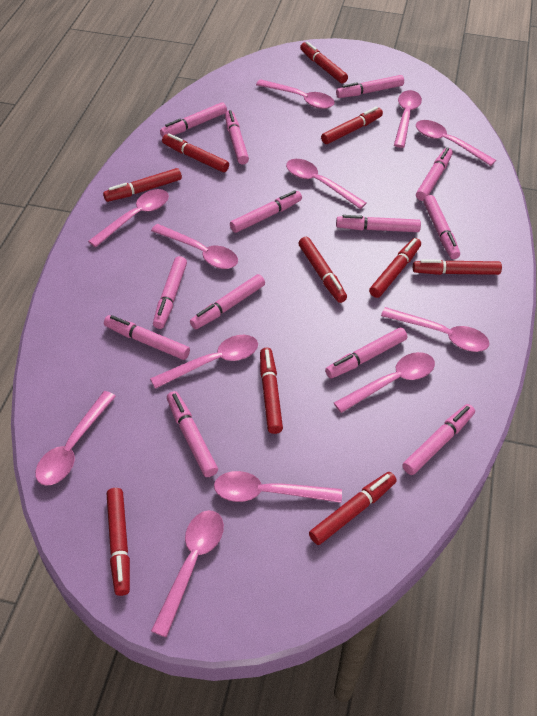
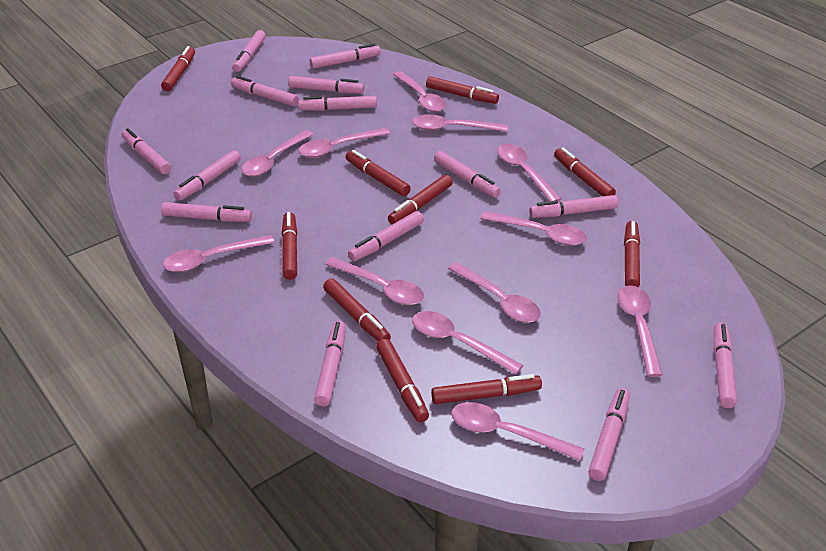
pink marker: [104,315,190,360] [153,256,187,329] [160,102,227,137] [167,391,218,477] [190,274,265,329] [225,110,249,165] [230,190,302,233] [325,327,407,378] [336,75,404,98] [336,215,421,232] [402,404,475,475] [416,148,453,201] [423,195,460,259] = 13 -> [122,128,171,174] [161,202,252,222] [174,150,241,201] [231,76,299,106] [232,30,266,72] [288,76,364,93] [298,96,377,111] [310,44,381,69] [314,321,346,407] [348,211,424,261] [434,151,501,198] [529,195,618,218] [588,388,630,481] [714,323,737,408] = 14

